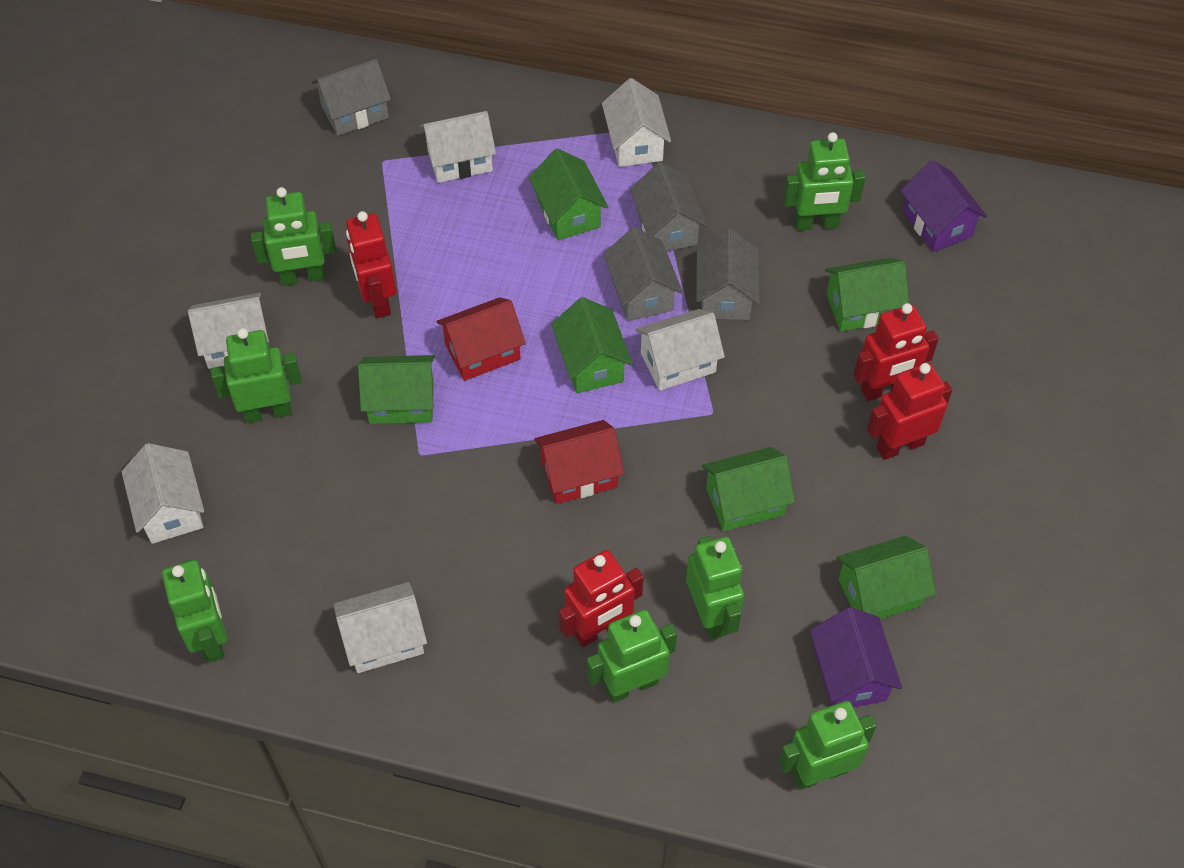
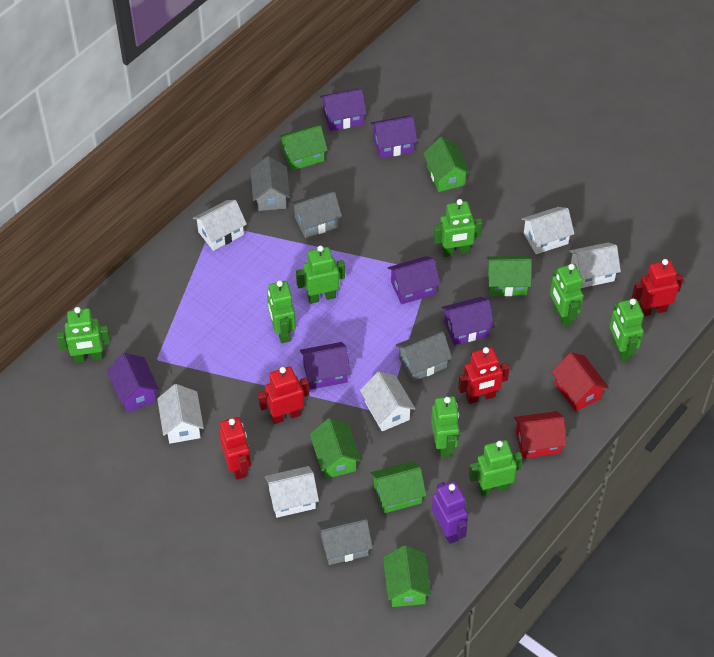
green robot: [162,559,227,663] [211,328,302,423] [251,187,336,286] [587,610,677,703] [686,536,744,639] [779,701,876,790] [783,132,865,231] = 7 -> [57,307,111,363] [267,281,296,343] [296,246,345,304] [431,396,459,458] [434,199,482,257] [469,440,522,496] [550,264,584,327] [610,299,644,361] = 8
purple house: [810,607,902,707] [900,160,987,252] = 2 -> [107,353,159,412] [300,342,351,390] [320,89,367,131] [371,116,418,158] [388,256,440,304] [441,297,495,345] = 6
purple robot: none = 0 -> [432,481,468,544] = 1

